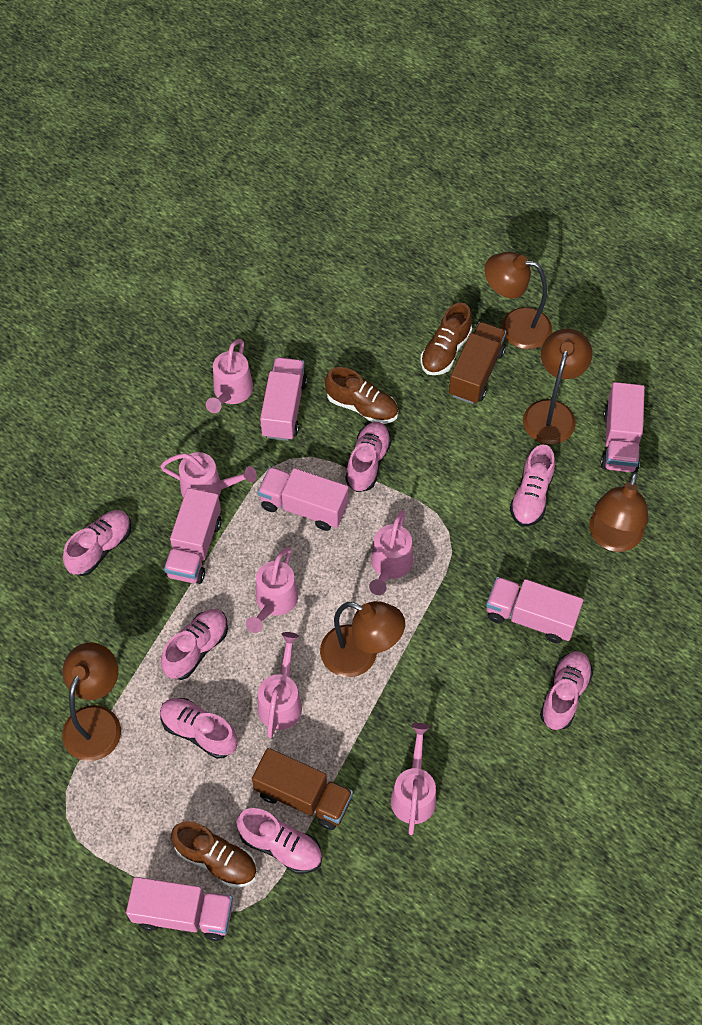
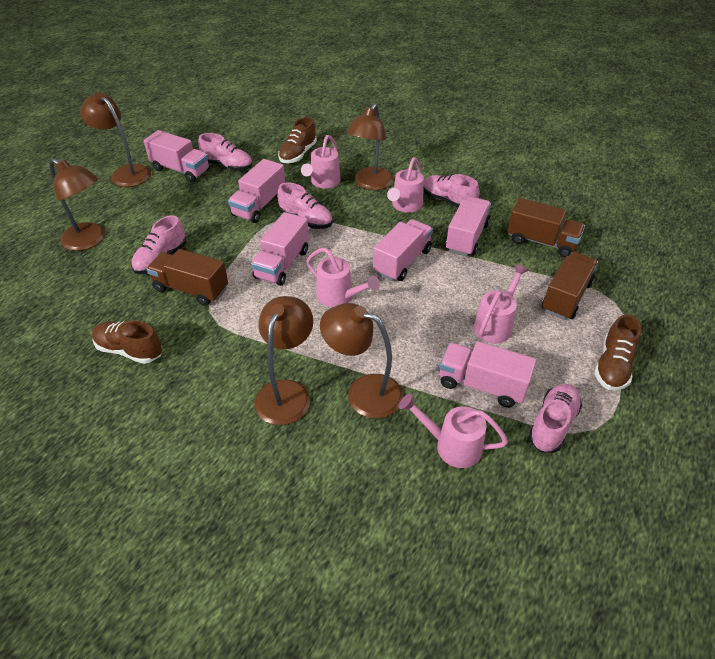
brown truck: [252,748,353,830] [449,322,506,404] = 2 -> [146,249,228,306] [507,198,585,257] [542,252,598,320] = 3
pink shoe: [63,510,131,576] [160,698,237,759] [161,609,228,680] [236,808,322,874] [345,422,392,492] [510,445,555,526] [540,651,593,730] = 7 -> [131,215,187,274] [198,133,252,171] [277,183,333,229] [423,174,479,207] [528,383,582,453] = 5
pink watering can: [160,452,257,498] [206,339,253,413] [246,547,298,633] [258,632,302,738] [369,511,413,595] [391,723,436,835] = 6 -> [301,135,341,188] [306,248,380,307] [387,157,424,213] [399,394,508,468] [473,264,529,343] = 5

